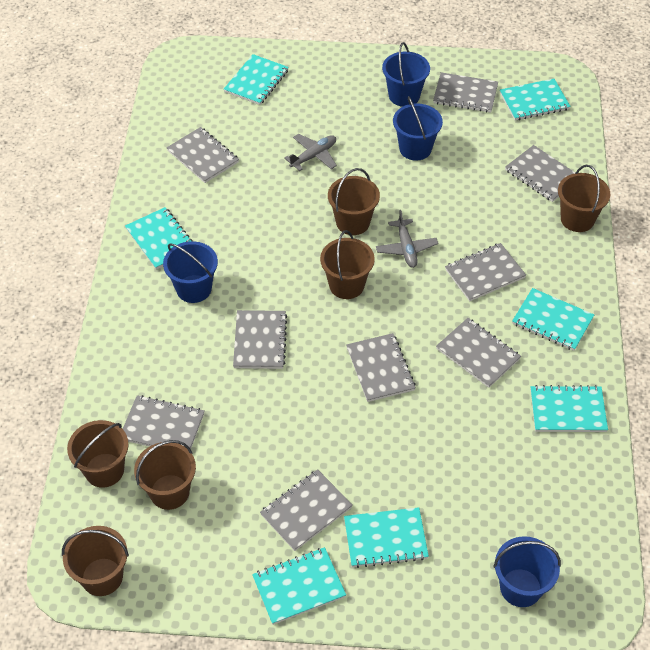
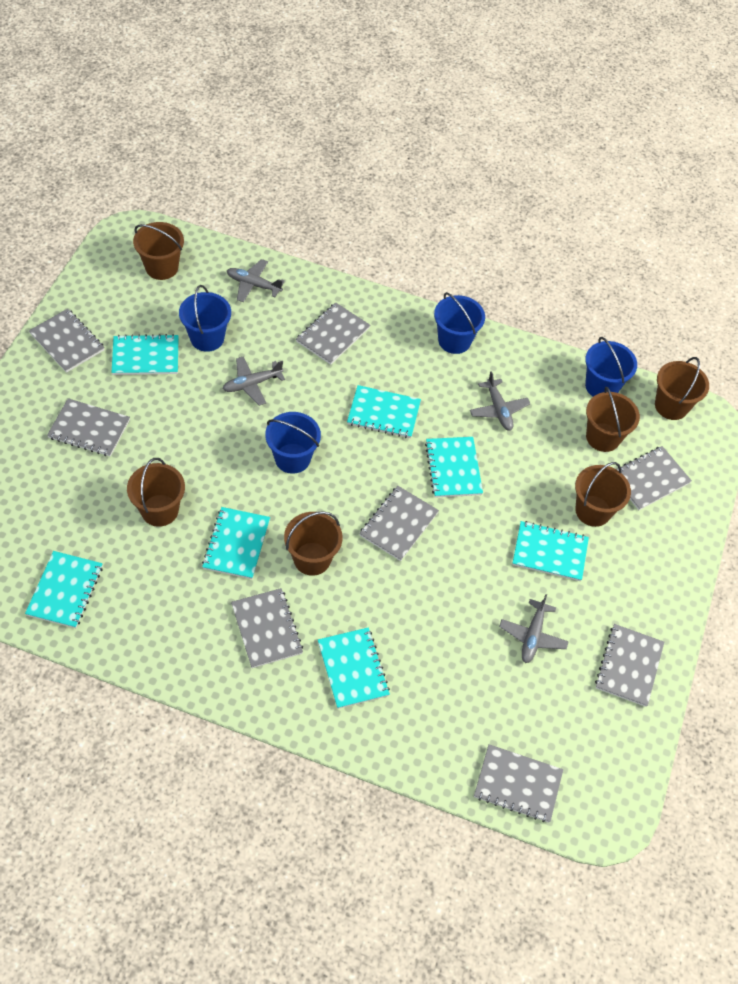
grey notebook: [123,395,204,449] [166,127,239,183] [233,310,287,369] [260,469,353,551] [346,333,416,402] [433,72,498,113] [436,318,521,388] [445,243,526,301] [505,145,575,202] = 9 -> [29,309,105,373] [47,398,130,457] [231,588,303,668] [296,302,370,365] [359,486,439,561] [474,744,563,823] [595,624,664,707] [616,446,692,510] = 8
grey plane: [284,134,337,171] [376,210,438,268] = 2 -> [223,357,285,406] [227,259,285,302] [470,371,530,431] [499,594,569,663] = 4

